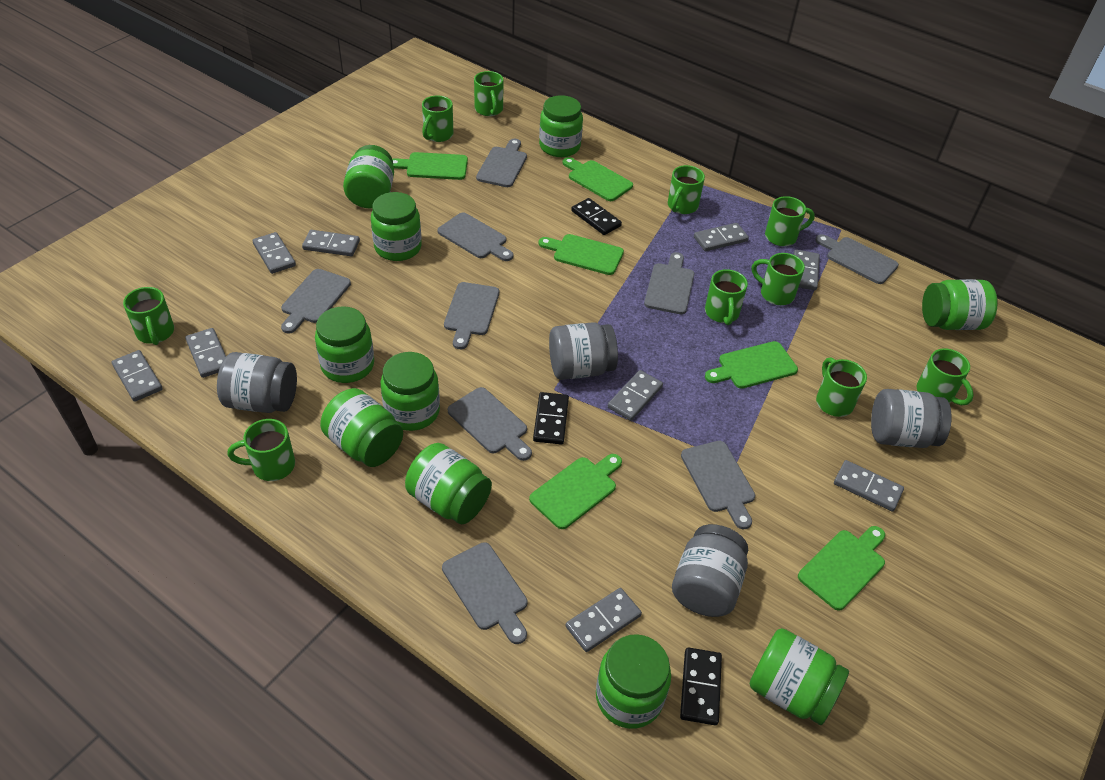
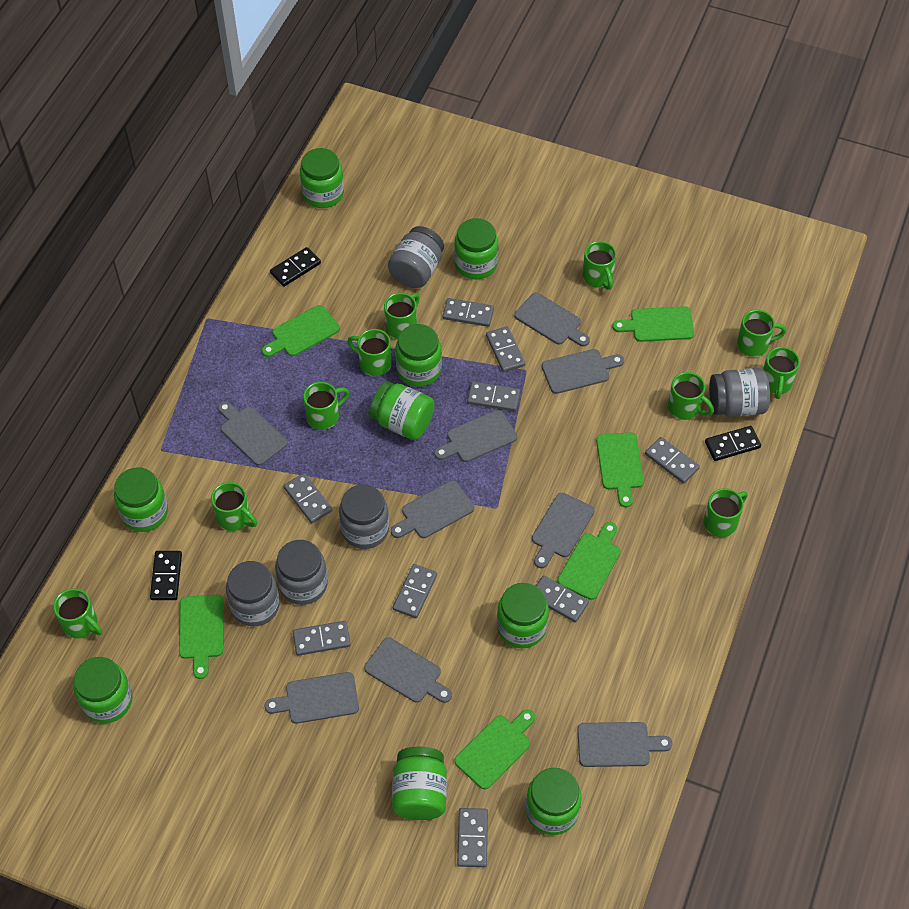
green jar: [315,306,374,383] [320,388,403,467] [343,145,394,208] [371,192,422,261] [381,352,440,431] [405,443,492,524] [539,95,583,157] [596,634,671,729] [750,628,849,725] [922,279,998,330] = 10 -> [73,657,133,723] [114,467,168,532] [300,148,344,208] [369,381,435,440] [392,747,447,820] [395,324,442,387] [454,218,498,279] [497,583,549,648] [526,768,582,835] = 9
grey jar: [217,352,297,413] [549,322,618,380] [672,524,748,617] [871,389,951,448] = 4 -> [226,561,280,627] [275,540,328,605] [339,484,389,549] [388,226,444,288] [709,368,770,417] = 5

